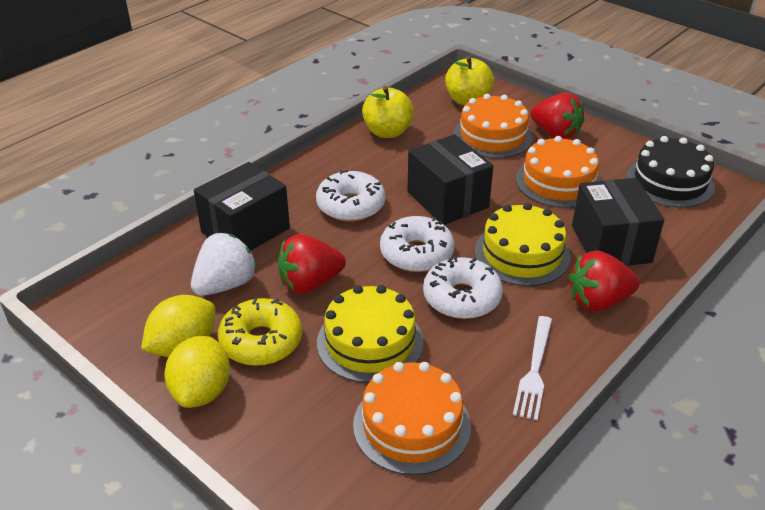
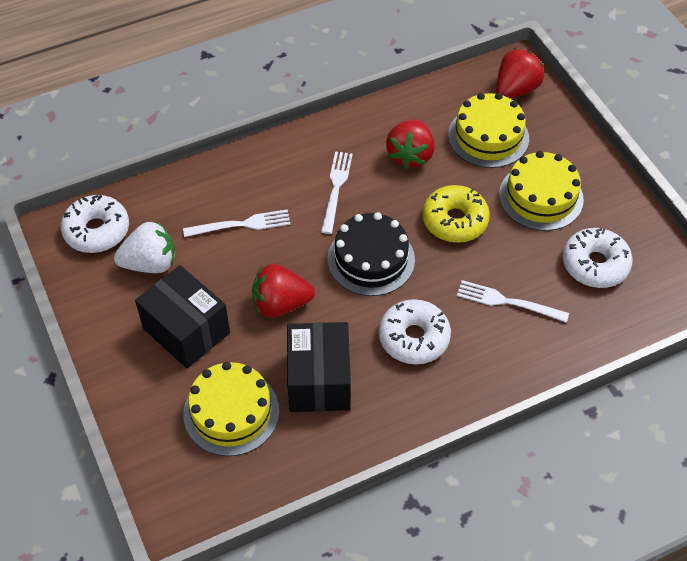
black box: [194,162,290,251] [407,134,493,225] [572,178,664,266] = 3 -> [135,265,230,368] [287,322,351,412] = 2
orange cake: [353,362,471,475] [453,94,533,158] [516,136,601,208] = 3 -> none = 0
white fork: [513,316,552,420] = 1 -> [183,209,291,237] [321,151,353,234] [457,280,569,323] = 3
yellow apple: [362,86,414,138] [445,56,494,106] = 2 -> none = 0
yellow cake: [317,285,424,383] [475,203,571,286] = 2 -> [183,362,279,456] [448,93,529,168] [499,151,584,231] = 3
yellow lemon: [141,295,215,357] [164,336,230,408] = 2 -> none = 0

